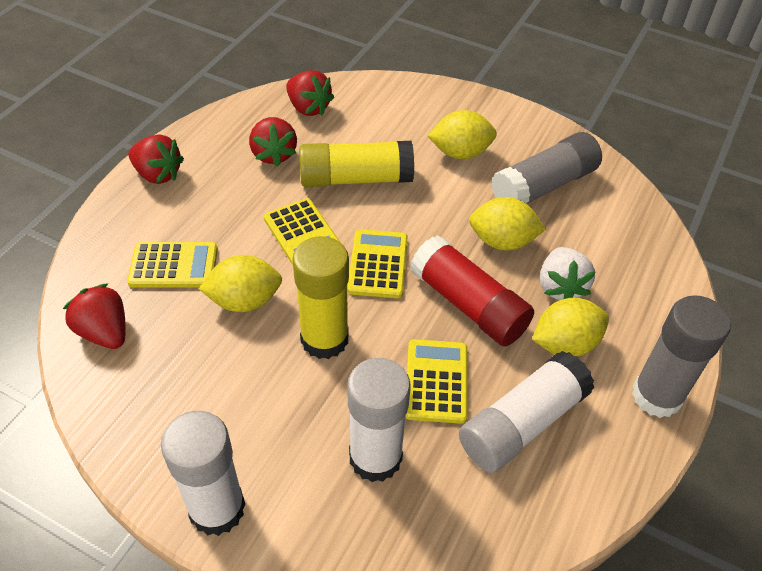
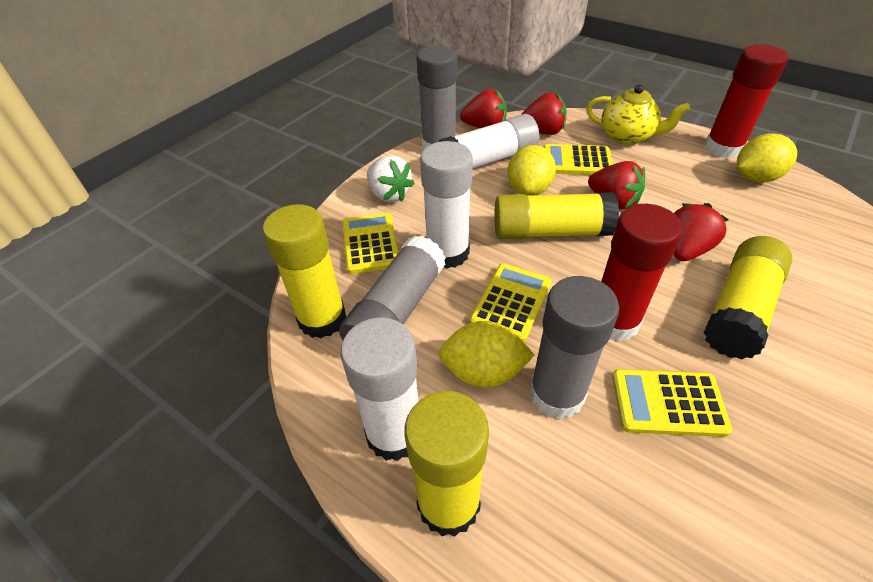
grey glue stick: [491,132,602,204] [632,295,731,418] = 2 -> [339,235,446,340] [417,45,457,149] [529,276,619,419] = 3
red glue stick: [410,235,534,346] = 1 -> [601,204,683,341] [704,44,788,159] = 2
yellow glue stick: [292,236,349,359] [299,141,414,187] = 2 -> [263,204,346,338] [405,391,489,537] [494,192,619,239] [704,236,793,360] = 4
yellow lemon: [199,255,282,312] [428,110,497,159] [469,197,546,250] [532,298,609,357] = 4 -> [439,321,534,387] [508,145,556,196] [737,133,797,183] = 3
yellow teapot: none = 0 -> [586,85,690,145] = 1

